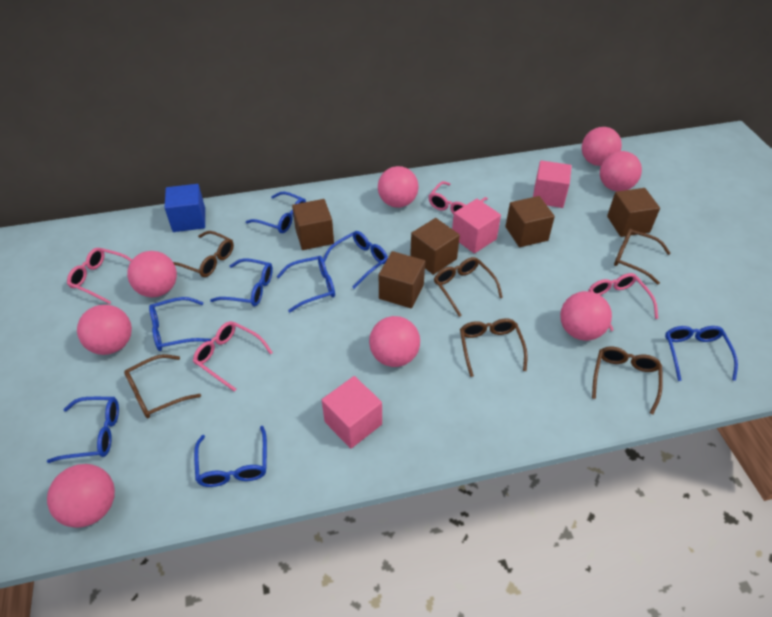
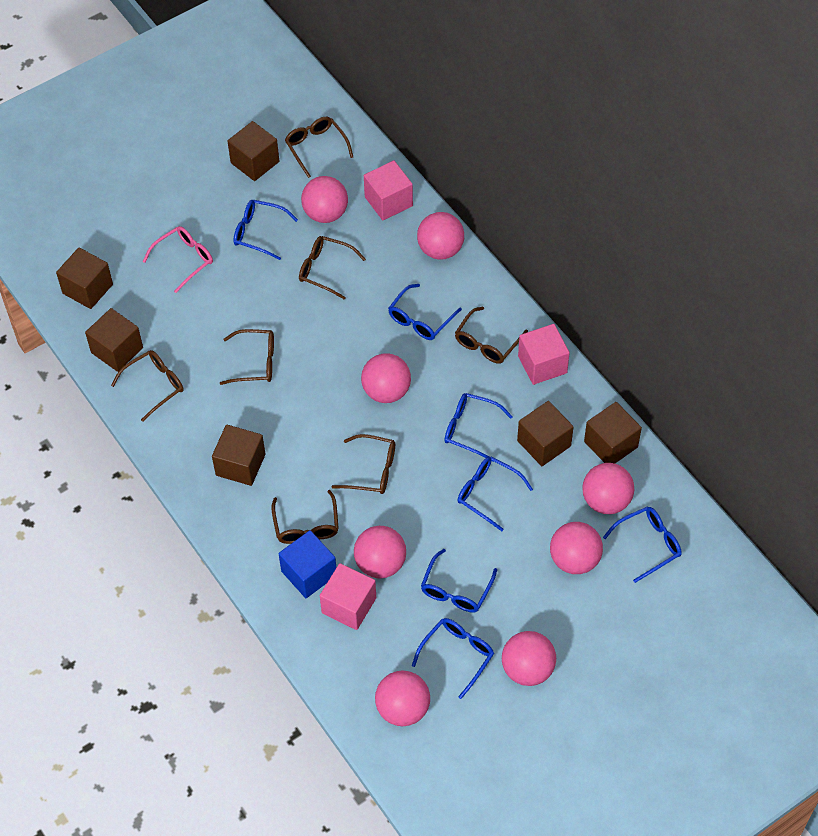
blue glasses: [47,397,119,463] [149,297,211,351] [194,426,267,487] [210,258,273,306] [246,192,306,233] [276,256,335,313] [323,231,388,289] [665,326,738,381] = 8 -> [233,200,298,260] [388,284,462,340] [412,618,494,699] [421,549,497,613] [444,393,513,462] [457,457,533,531] [603,507,682,583] = 7
brown cube: [292,199,334,250] [379,251,425,308] [410,218,460,275] [505,196,555,247] [607,188,660,237] = 5 -> [56,248,113,309] [85,308,143,372] [212,425,265,486] [227,121,279,181] [517,401,574,466] [584,402,642,464] = 6
brown glasses: [124,354,201,418] [173,231,234,277] [434,257,503,317] [460,319,528,377] [592,347,663,414] [614,229,671,285] = 6 -> [111,350,184,421] [220,329,274,385] [271,490,339,544] [285,116,353,178] [299,236,366,299] [332,434,395,494] [455,307,528,364] = 7
pink glasses: [67,248,132,304] [193,321,273,392] [429,181,488,215] [588,273,658,331] = 4 -> [143,226,213,293] = 1

